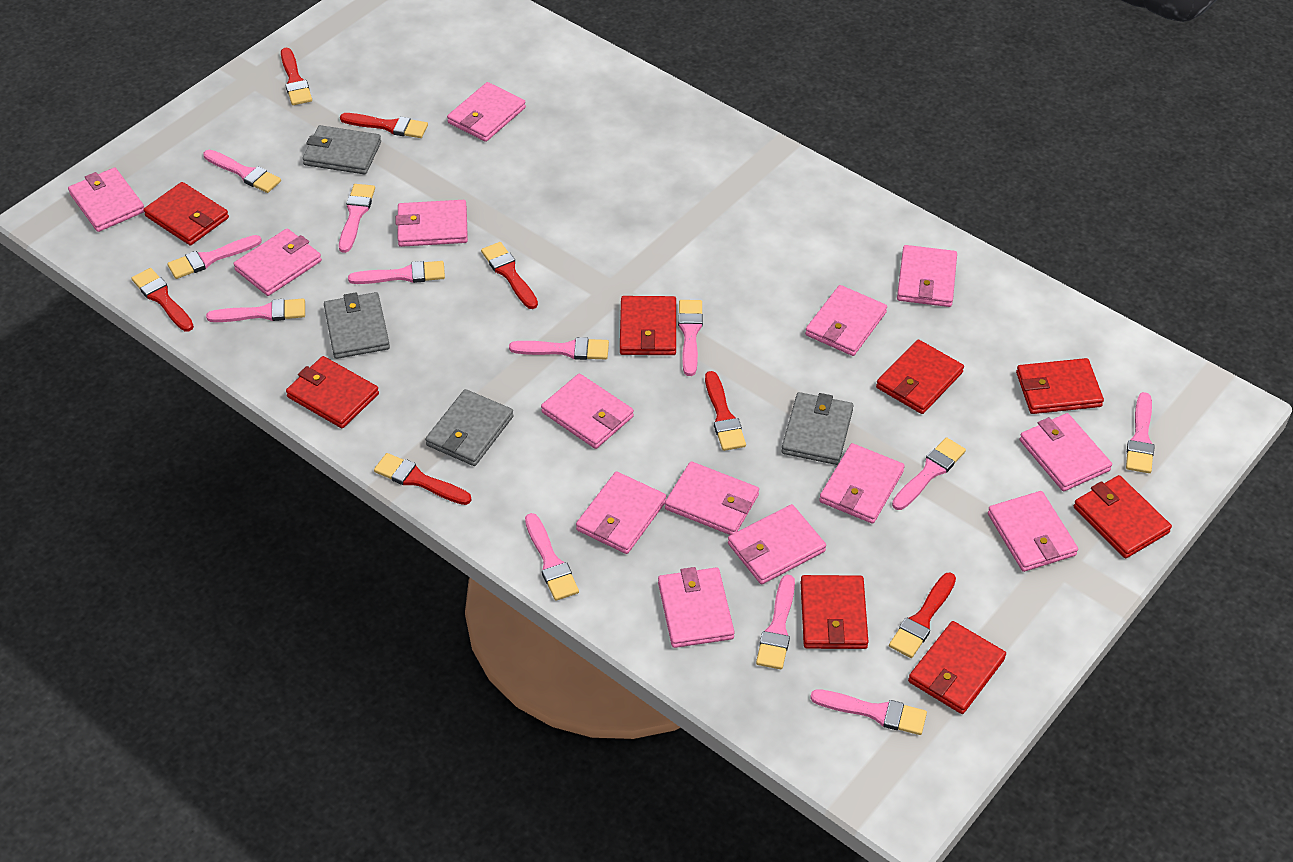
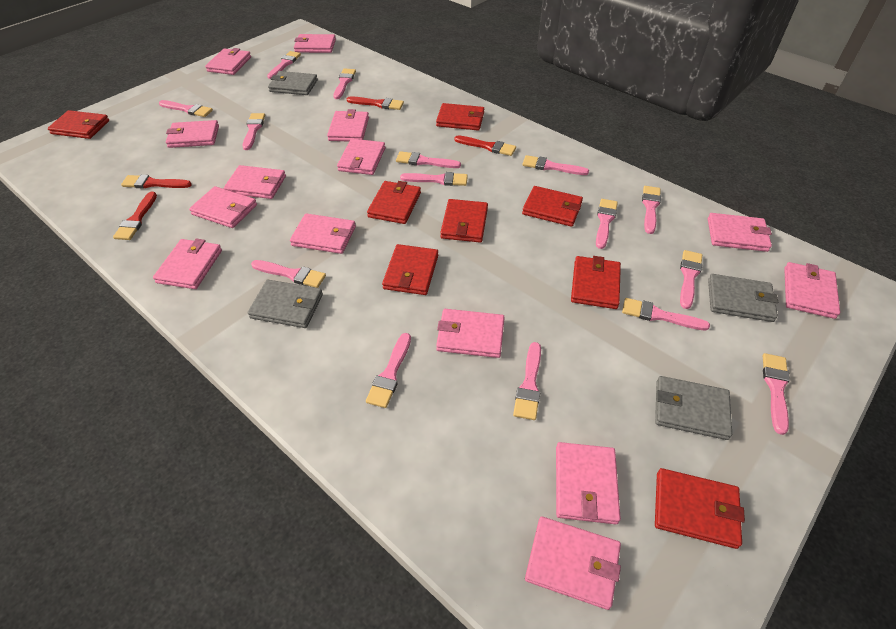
pink brush: [167,235,262,279] [204,150,281,193] [206,298,305,322] [339,184,375,253] [348,261,445,284] [509,337,609,360] [525,513,579,601] [678,300,703,376] [756,575,795,669] [810,689,927,735] [892,437,966,510] [1126,392,1155,473] = 12 -> [159,100,213,117] [243,113,265,150] [251,260,326,288] [267,51,301,79] [334,69,356,99] [366,333,411,408] [396,151,461,168] [400,172,468,186] [513,342,541,420] [522,155,589,175] [596,199,618,249] [622,298,710,330] [642,186,661,234] [680,250,702,309] [763,353,790,435] = 15
red brush: [131,268,194,331] [281,48,312,105] [340,113,428,138] [374,453,472,505] [481,242,538,309] [705,371,746,451] [889,573,956,658] = 7 -> [113,192,157,240] [121,175,192,188] [347,96,404,110] [454,135,516,156] = 4

